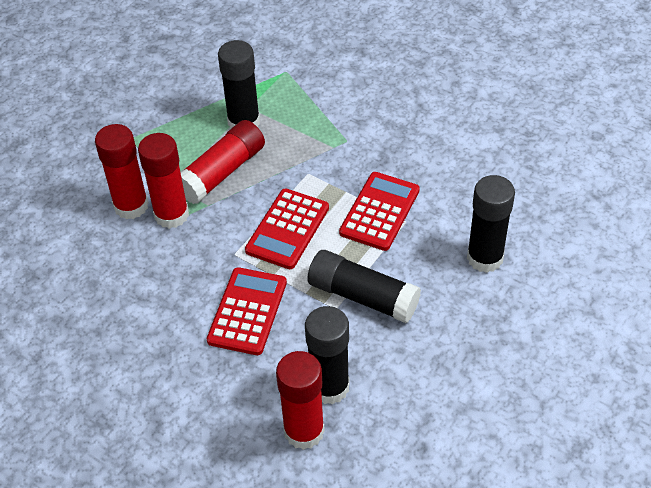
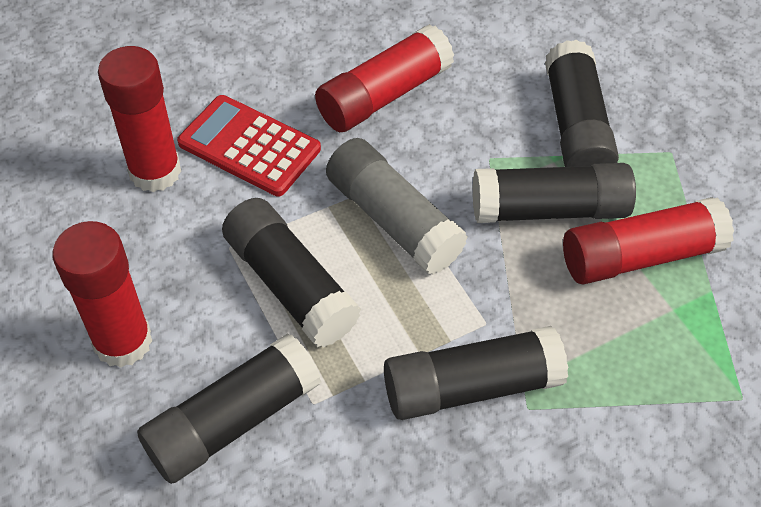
black glue stick: [218,40,260,129] [305,306,350,405] [307,250,421,323] [467,175,515,273] = 4 -> [137,333,321,484] [222,198,361,347] [384,326,568,420] [472,163,636,223] [545,40,619,167] = 5
grey glue stick: none = 0 -> [326,138,468,275] = 1
red calculator: [207,267,287,355] [245,188,329,269] [339,172,420,251] = 3 -> [177,95,321,196] = 1

